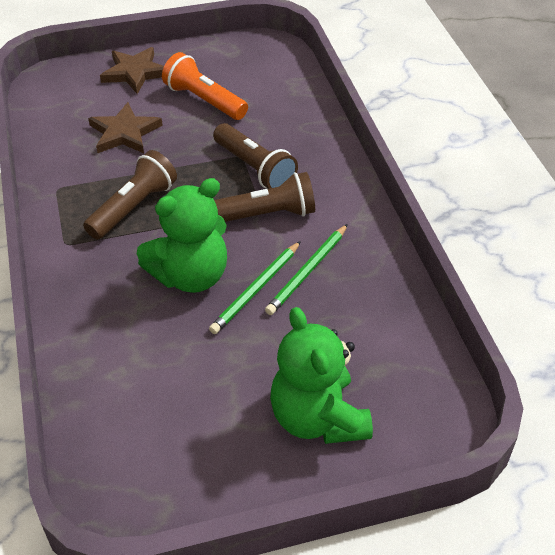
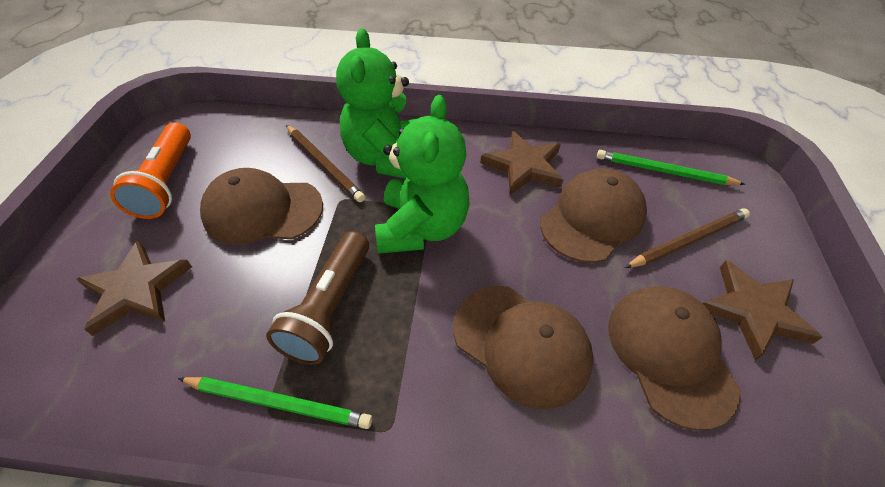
brown cap: none = 0 -> [200,168,323,245] [453,286,593,409] [540,168,647,263] [608,286,741,431] = 4
brown flashlight: [83,150,177,240] [213,123,298,189] [214,172,315,222] = 3 -> [266,231,369,365] = 1
brown pencil: none = 0 -> [286,125,365,202] [625,208,750,268] = 2
brown star: [88,102,163,153] [100,47,164,94] = 2 -> [76,241,192,336] [481,130,563,195] [702,260,823,360] = 3

